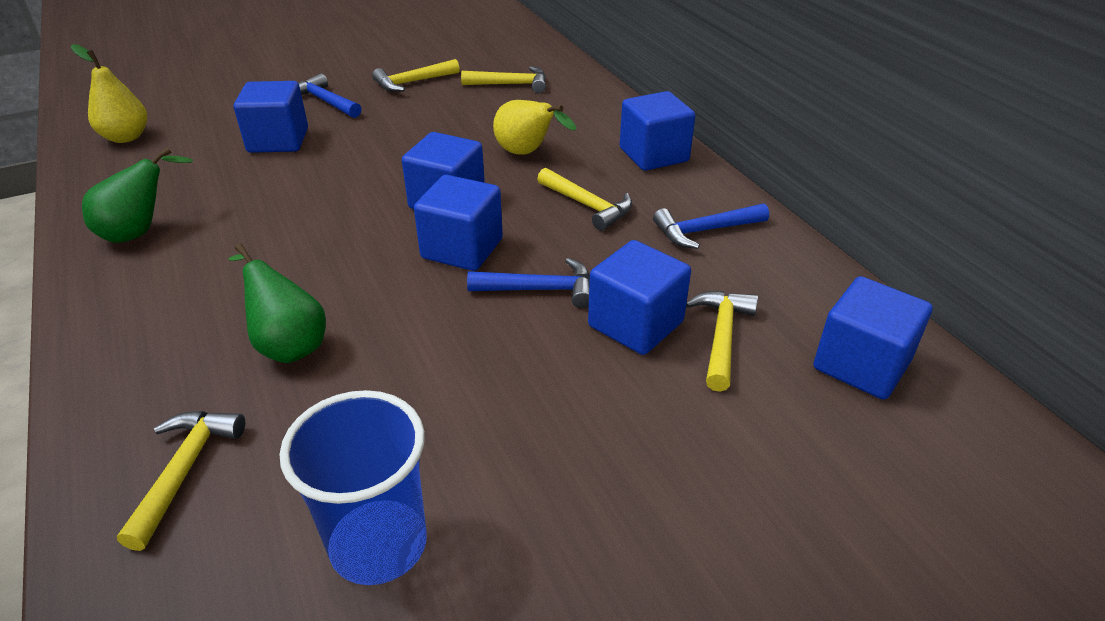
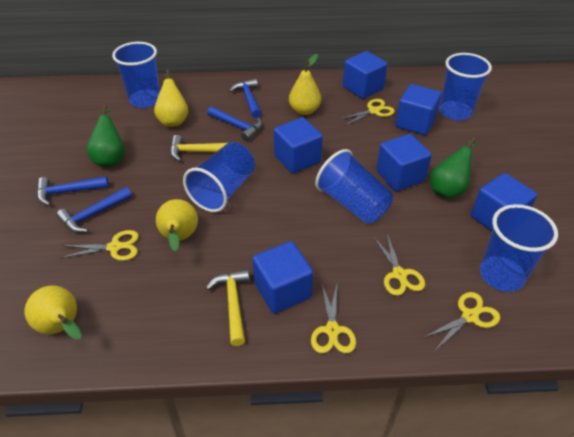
blue cup: [280,390,427,585] = 1 -> [112,42,160,108] [183,142,255,212] [315,149,393,224] [439,53,492,120] [480,204,558,292] = 5
blue hammer: [299,73,361,118] [467,258,590,308] [653,203,769,249] = 3 -> [37,176,109,206] [56,187,132,233] [207,106,262,141] [229,78,261,118] = 4
yellow hammer: [117,411,245,551] [372,59,460,92] [461,66,546,93] [537,168,632,231] [686,291,758,392] = 5 -> [170,135,227,161] [206,269,249,346] = 2
yellow pear: [71,44,147,143] [493,100,576,155] = 2 -> [25,285,82,340] [154,70,188,127] [156,199,198,252] [289,54,321,115] = 4
yellow scissors: none = 0 -> [60,230,139,261] [311,284,356,353] [339,99,395,126] [373,234,425,296] [423,292,500,350] = 5

